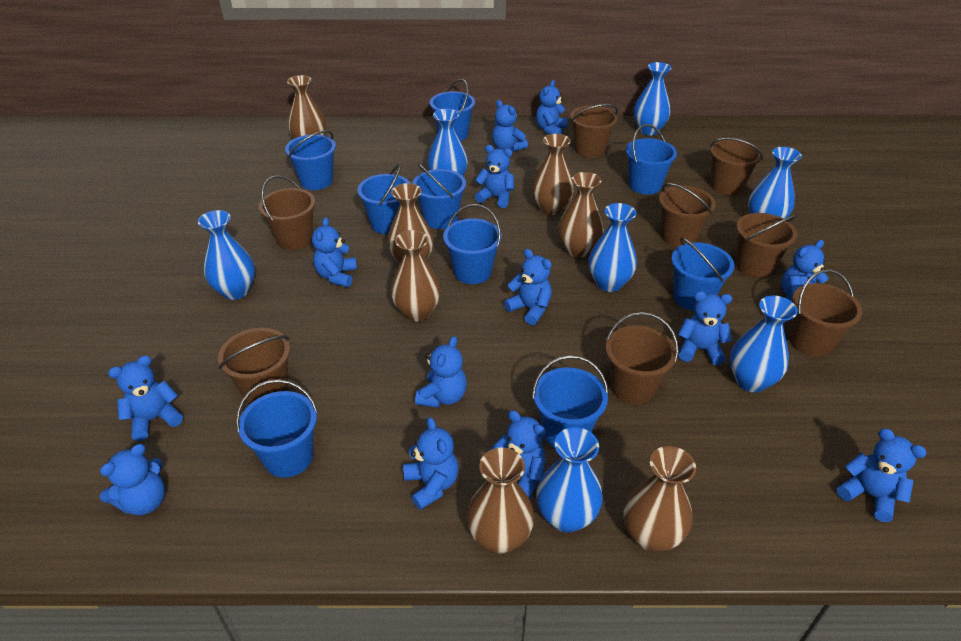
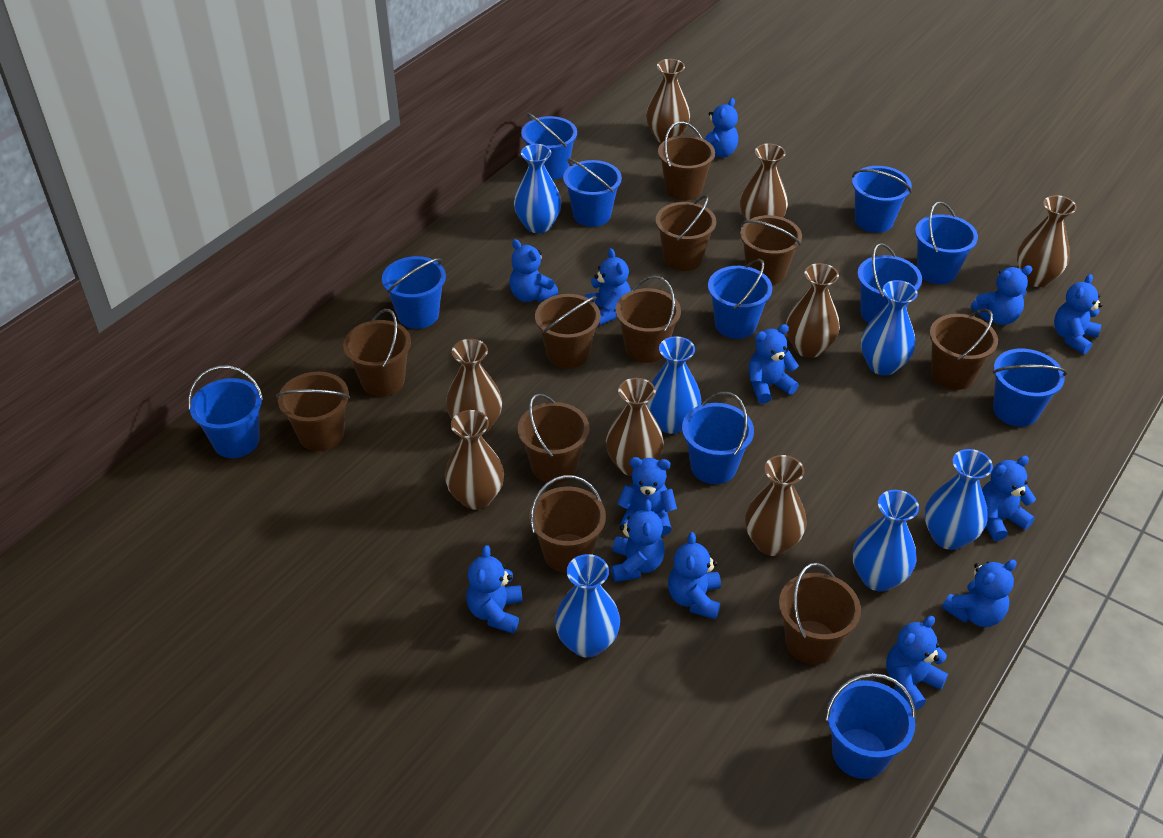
blue bucket: [236,379,318,478] [285,130,336,190] [357,164,410,234] [413,164,466,229] [430,79,475,141] [443,204,502,284] [532,355,609,449] [626,124,677,195] [671,238,734,311] = 9 -> [188,366,263,458] [382,256,446,329] [521,112,577,180] [563,158,622,227] [682,392,754,484] [708,259,772,339] [825,673,916,779] [852,166,912,233] [857,243,922,323] [915,201,978,284] [993,348,1067,427] = 11
blue vase: [198,210,255,300] [428,109,468,176] [536,427,603,533] [589,203,637,292] [634,62,672,135] [729,296,798,392] [748,147,802,219] = 7 -> [514,144,561,233] [555,554,620,658] [646,336,701,434] [853,490,919,592] [861,280,918,376] [925,449,993,550] = 6
brown bucket: [218,328,290,404] [259,175,315,250] [570,104,618,158] [606,312,678,404] [659,183,716,247] [710,138,763,195] [736,213,797,278] [789,269,862,357] = 8 -> [276,372,350,451] [343,309,411,396] [518,393,589,484] [530,475,606,573] [535,294,601,369] [615,276,681,363] [656,195,716,271] [658,121,715,200] [740,215,802,285] [779,563,861,664] [930,309,998,390] = 11
brown vase: [287,75,326,139] [387,183,434,264] [390,230,441,322] [467,448,534,554] [532,134,574,215] [558,172,604,258] [623,446,696,552] = 7 -> [445,410,504,510] [446,339,502,435] [606,378,664,476] [646,59,690,143] [740,143,788,220] [745,455,807,556] [786,263,840,358] [1017,195,1077,287] = 8

